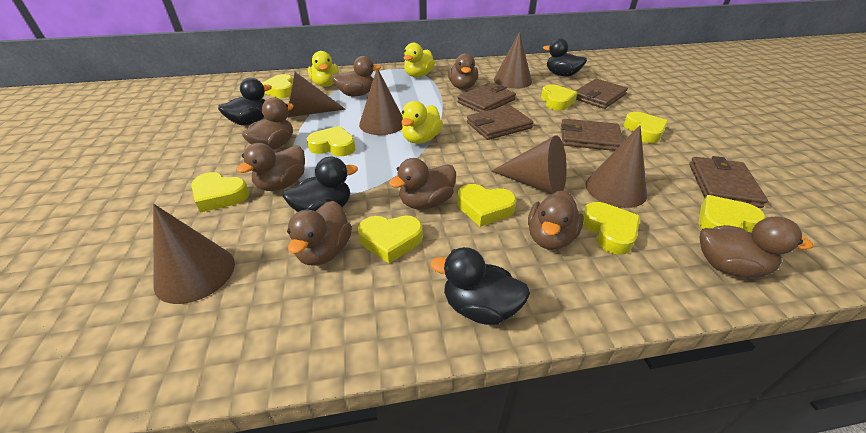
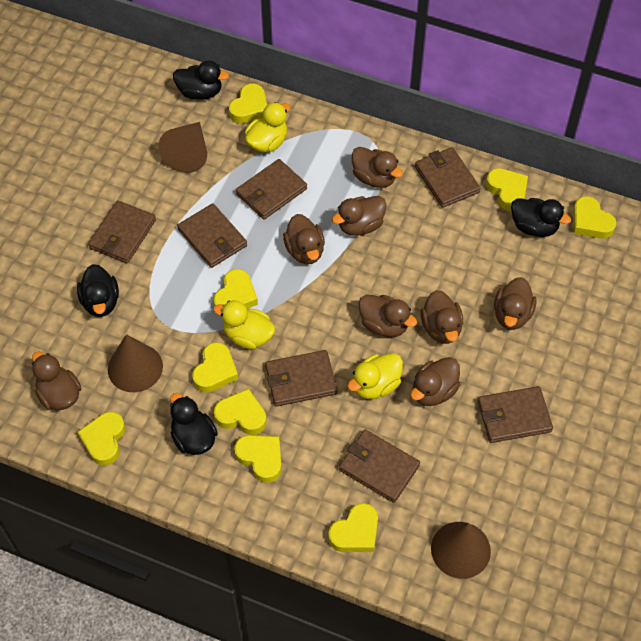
brown cone: [153,204,235,304] [288,72,346,117] [359,68,403,135] [491,135,567,194] [494,32,532,89] [585,125,647,208] = 6 -> [108,334,163,392] [158,122,207,173] [431,522,491,579] = 3
brown wallet: [457,83,516,112] [467,106,533,140] [561,119,624,151] [575,79,628,109] [689,156,768,208] = 5 -> [88,200,156,263] [177,203,247,268] [236,159,307,220] [265,350,337,406] [339,429,420,503] [415,147,480,208] [478,386,553,443] = 7

